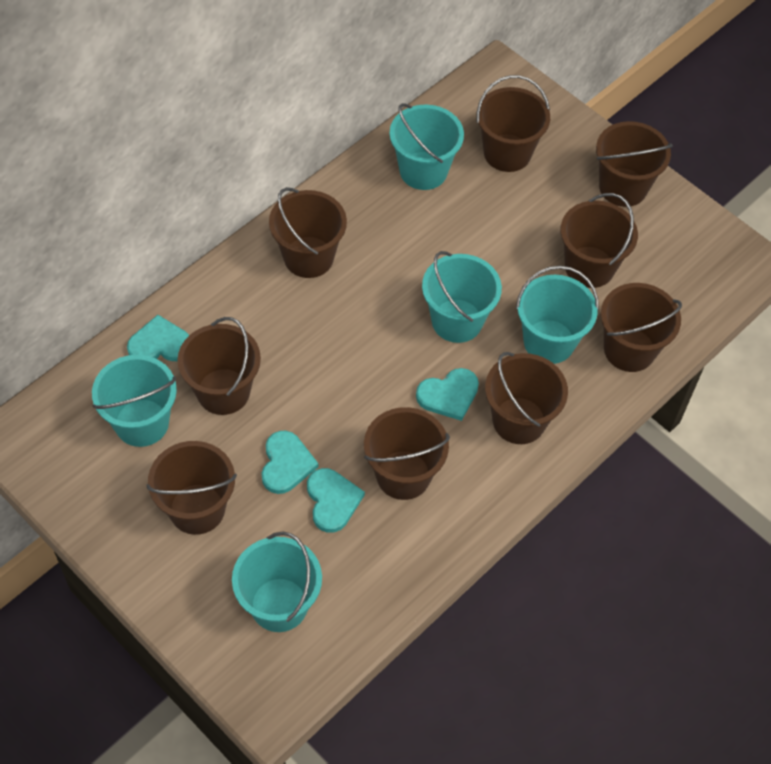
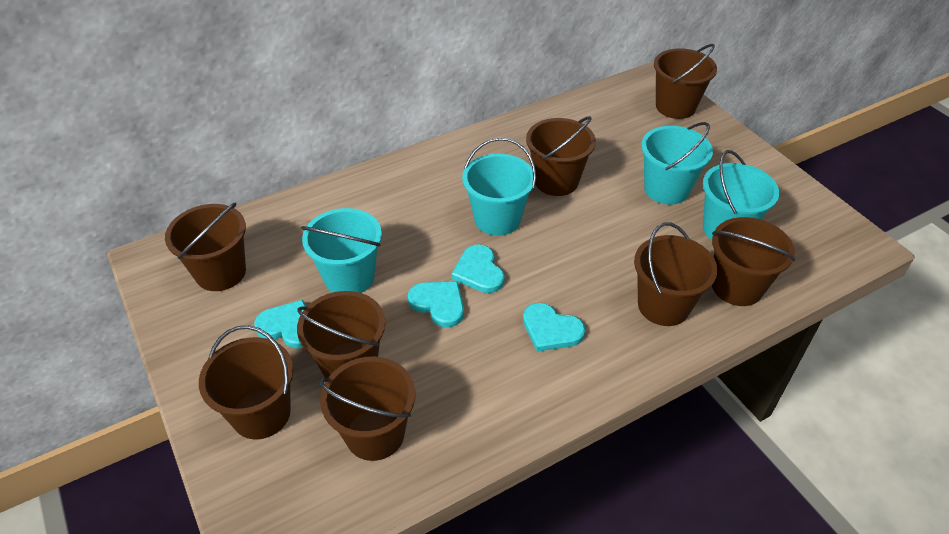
brown bucket: [146,441,237,535] [177,317,261,415] [269,187,347,278] [364,407,450,500] [477,75,550,172] [485,352,568,444] [560,193,638,288] [596,121,673,207] [601,283,682,372] = 9 -> [165,202,246,291] [199,325,293,439] [297,291,385,378] [320,357,415,461] [526,116,596,196] [634,222,717,326] [654,44,717,119] [712,217,795,306] = 8
turquoise bucket: [92,355,177,447] [232,531,322,632] [390,103,464,190] [422,251,502,343] [516,266,599,364] = 5 -> [301,208,382,293] [462,138,536,236] [641,122,713,205] [703,150,779,240] = 4

